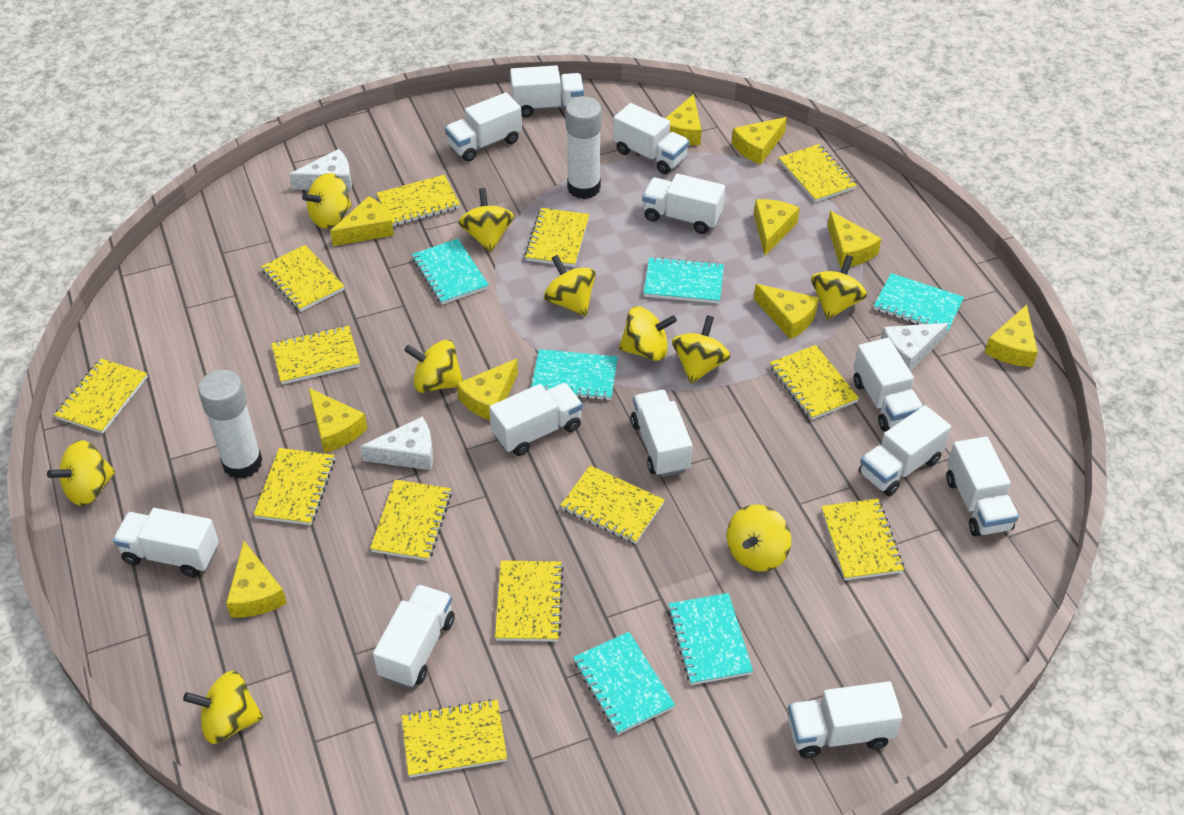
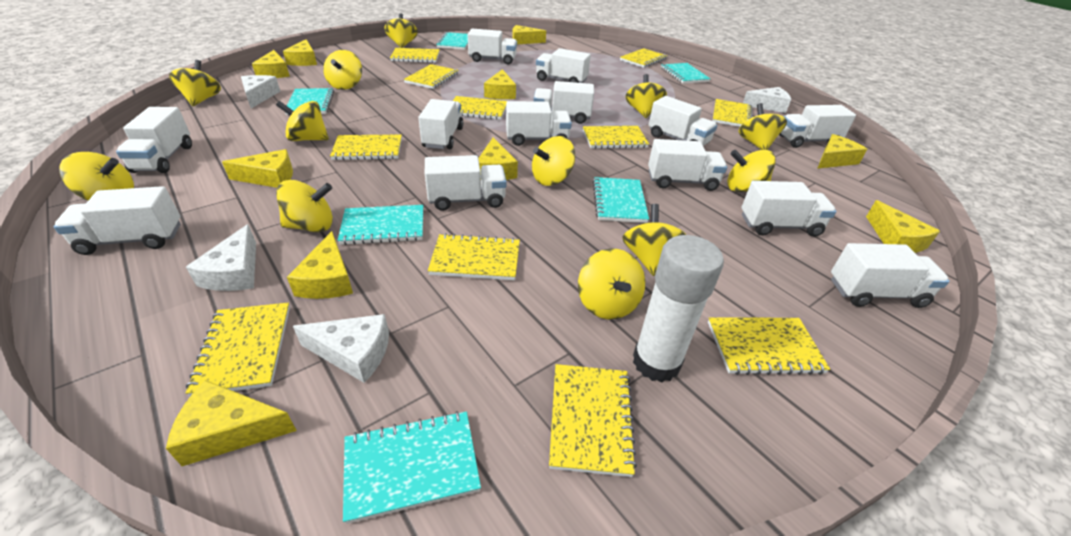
white cheese: [289,149,352,191] [360,417,433,470] [881,323,949,371] = 3 -> [186,224,256,291] [241,75,281,108] [293,314,389,383] [743,87,791,113] = 4
white glue stick: [198,370,263,479] [565,97,602,199] = 2 -> [633,235,724,382] = 1
white truck: [113,508,219,577] [373,584,455,688] [445,92,522,162] [489,383,583,456] [510,65,584,117] [613,103,689,174] [631,390,692,477] [642,174,725,234] [788,681,902,759] [854,338,923,431] [859,405,951,496] [946,436,1019,537] = 12 -> [54,186,181,255] [116,107,192,173] [418,99,463,149] [425,155,507,211] [468,29,517,64] [506,101,572,146] [533,81,594,124] [536,48,591,83] [648,139,727,191] [649,96,717,146] [741,181,837,237] [779,105,856,148] [831,243,950,308] = 13
yellow notebook: [54,359,148,434] [253,448,335,525] [261,245,344,312] [271,326,360,384] [370,480,452,561] [377,175,460,226] [402,699,507,778] [495,560,564,642] [525,208,589,267] [560,465,664,544] [770,345,859,420] [779,144,857,202] [821,499,904,580] = 13 -> [186,303,290,396] [330,135,402,160] [390,48,440,63] [404,64,458,89] [428,233,520,280] [453,96,507,120] [549,364,637,477] [583,126,649,149] [620,48,667,68] [708,317,830,375] [713,99,752,127] = 11
yellow spinning top: [47,440,115,506] [183,671,263,744] [302,173,352,229] [404,340,463,393] [458,188,514,253] [544,255,596,316] [619,306,677,361] [672,315,730,384] [727,504,791,572] [811,255,867,320] = 10 -> [59,152,134,201] [169,60,221,106] [276,101,329,141] [276,180,333,232] [323,50,362,90] [384,13,418,48] [532,136,576,186] [578,249,645,319] [622,204,686,276] [625,74,667,118] [727,150,776,192] [738,103,787,150] = 12

